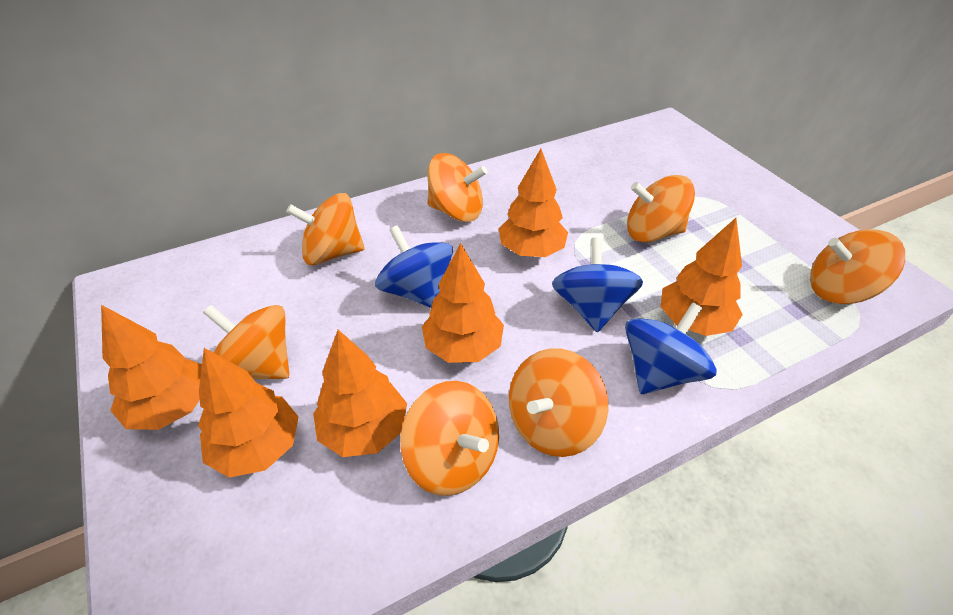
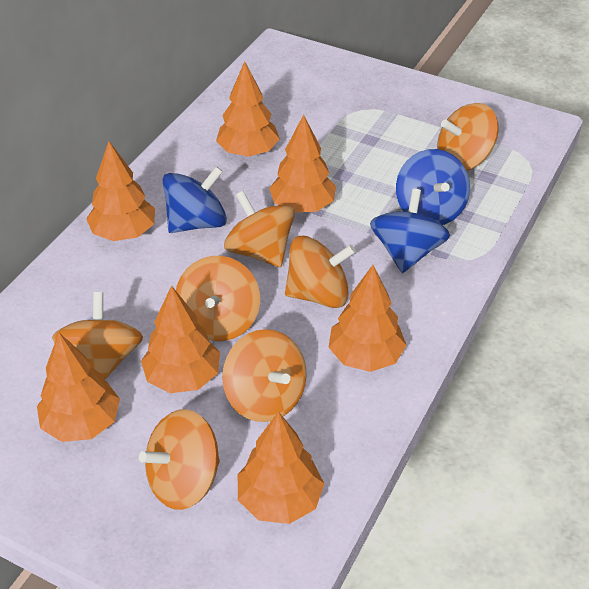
orange tree: [101,305,202,430] [198,348,299,478] [313,330,407,457] [422,243,504,363] [498,149,568,257] [660,218,743,336] = 6 -> [37,333,120,442] [86,141,155,241] [141,285,220,393] [216,61,280,157] [238,411,325,524] [269,114,336,212] [329,265,407,372] = 7

